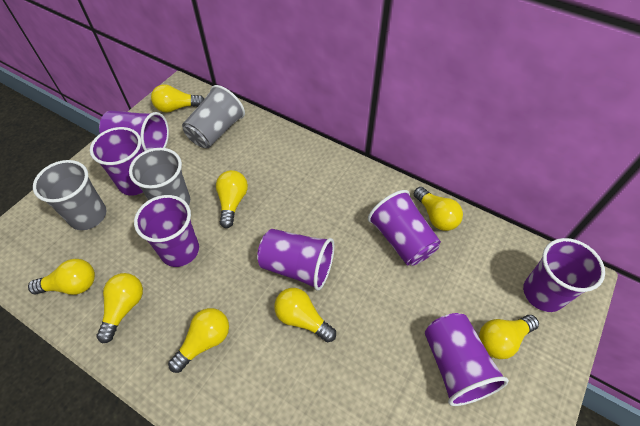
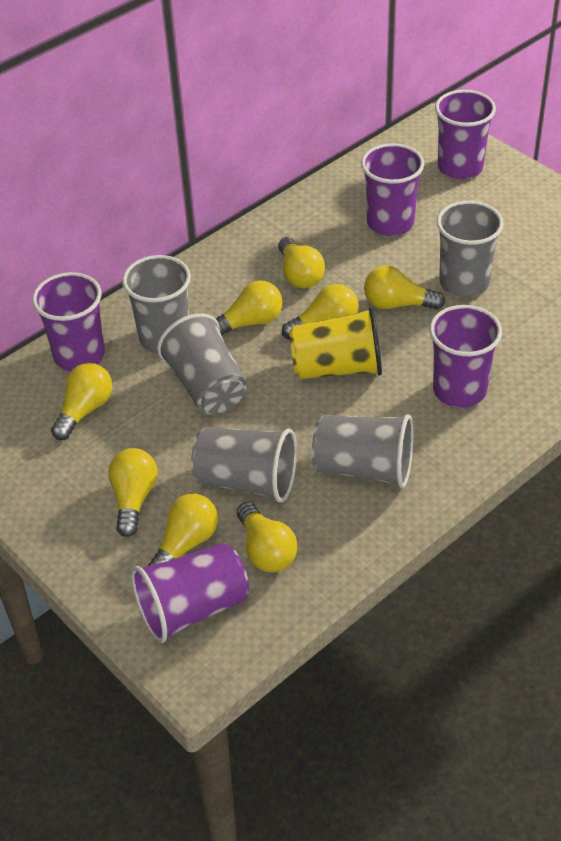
grey cup: [33,160,106,230] [129,148,190,205] [182,85,245,148] = 3 -> [122,255,191,353] [157,313,247,414] [191,427,297,502] [312,414,414,488] [436,201,504,297] = 5
purple cup: [90,127,143,196] [99,110,169,152] [134,195,199,267] [257,229,334,290] [368,190,441,266] [425,313,509,406] [523,238,605,312] = 7 -> [32,272,105,371] [131,543,249,643] [361,143,424,236] [430,305,502,408] [435,90,496,179] = 5
yellow cup: none = 0 -> [289,307,382,379] = 1

